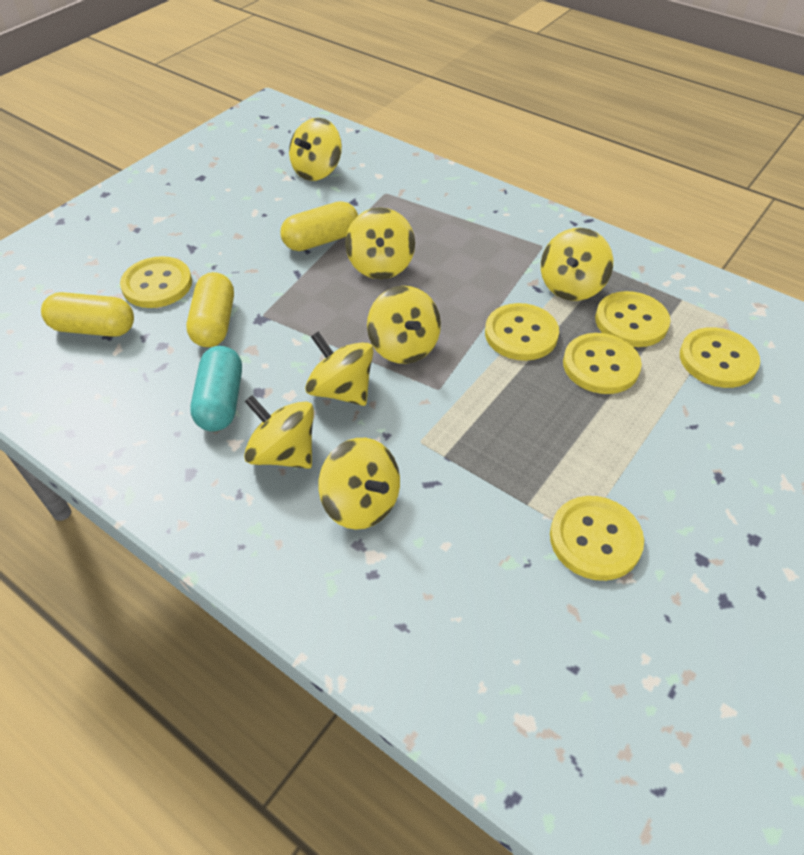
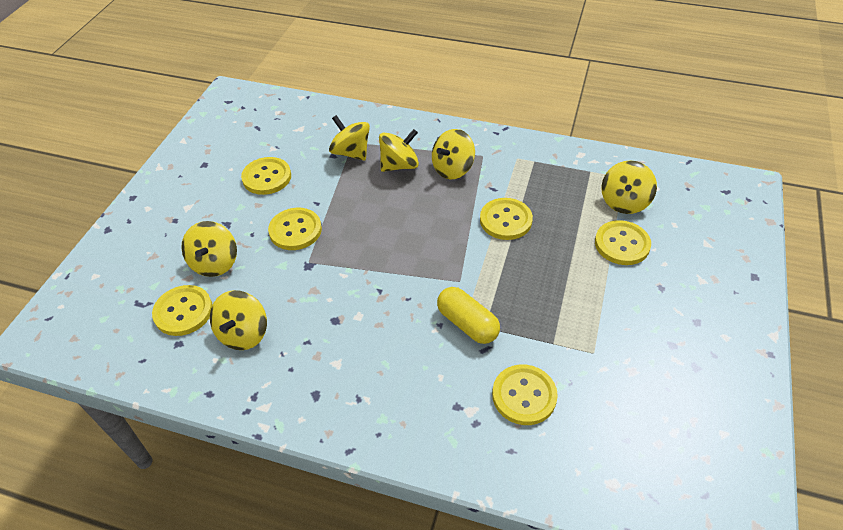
turquoise capsule: [190,346,242,432] = 1 -> none = 0
yellow capsule: [41,292,134,337] [187,272,234,347] [280,201,358,251] = 3 -> [437,287,500,344] = 1
yellow spinning top: [244,395,314,469] [289,118,342,181] [305,332,374,406] [318,438,400,530] [345,207,415,279] [367,286,441,364] [541,228,613,301] = 7 -> [181,221,237,277] [210,290,267,350] [329,115,370,161] [379,129,419,172] [432,129,475,179] [601,160,657,214] = 6

